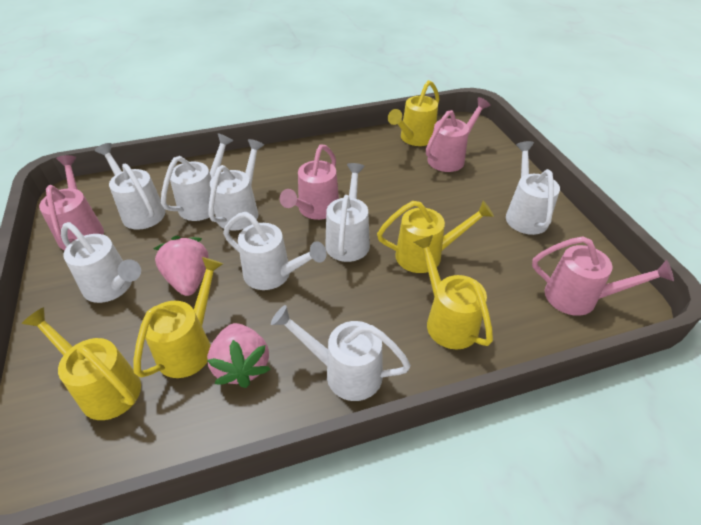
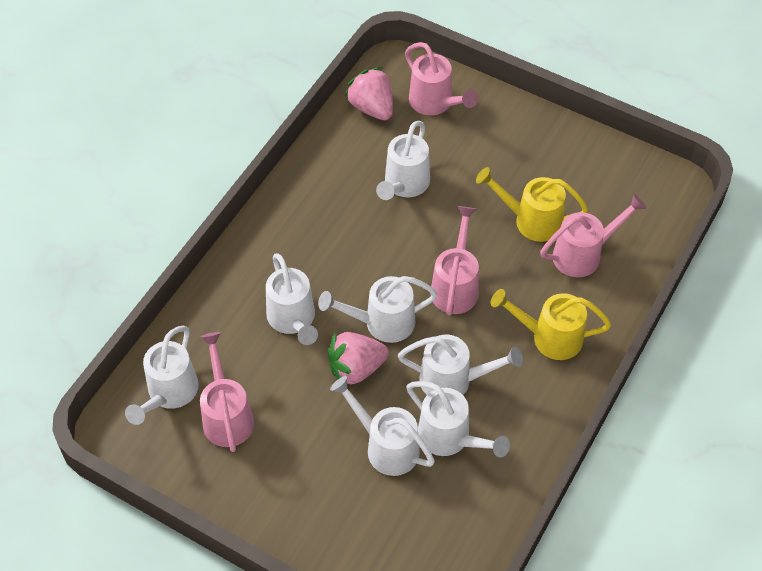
white watering can: [61,222,141,303] [95,143,165,230] [161,133,233,221] [208,139,264,230] [223,212,326,290] [271,305,411,401] [325,163,370,262] [506,141,560,235] = 8 -> [125,326,199,425] [266,253,318,345] [318,276,437,343] [330,376,435,476] [376,121,430,200] [398,335,523,395] [407,381,510,458] = 7
yellow watering can: [22,307,141,420] [133,257,223,378] [377,201,494,273] [388,80,439,146] [414,235,493,349] = 5 -> [476,167,588,242] [491,289,611,360] = 2

